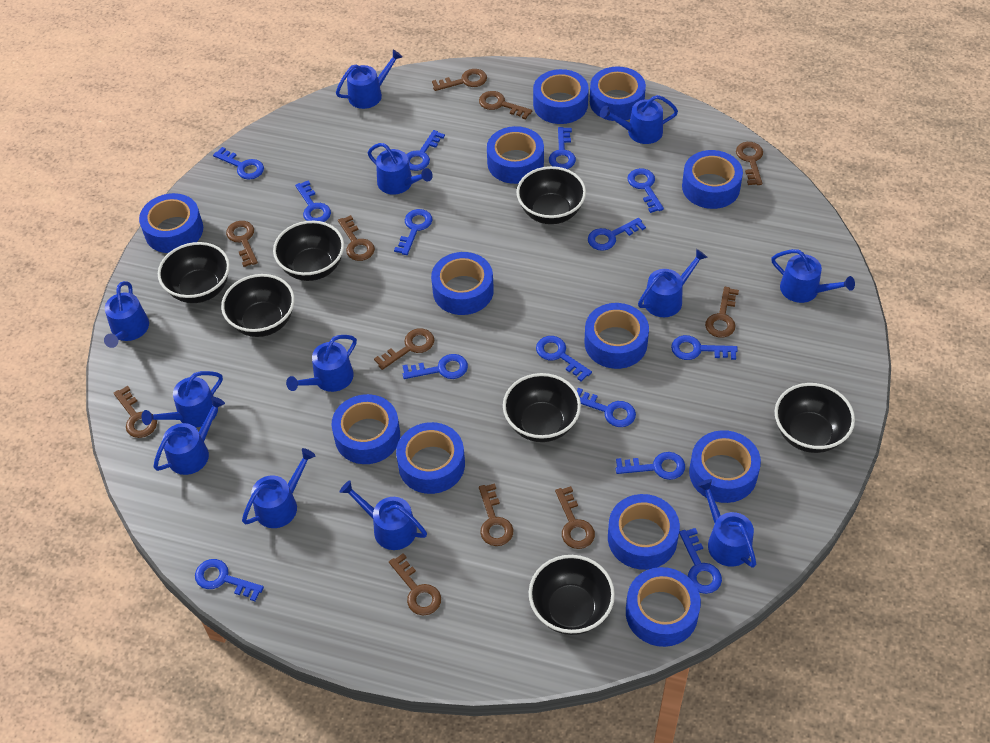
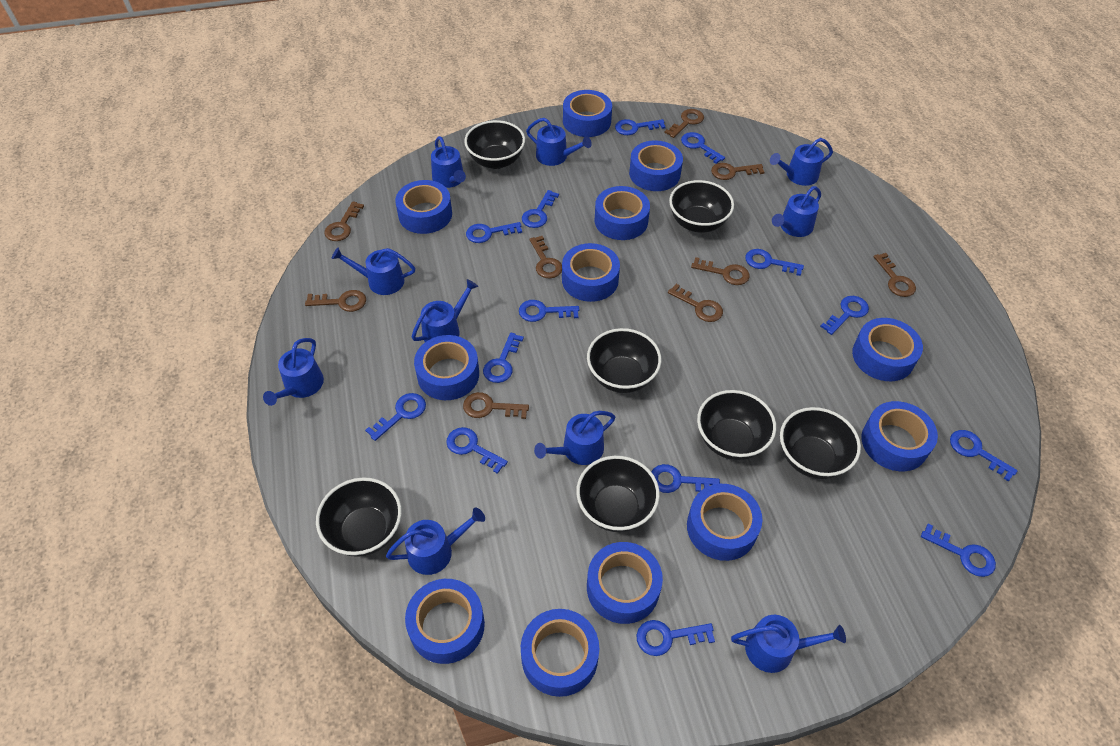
blue watering can: [104,281,149,348] [141,371,223,427] [153,397,225,475] [242,448,316,528] [286,335,357,392] [336,50,402,109] [339,480,427,550] [368,143,433,195] [600,95,678,144] [638,249,708,317] [697,479,756,568] [771,249,855,303] = 12 -> [263,338,324,406] [332,247,415,295] [386,508,485,575] [412,279,478,342] [431,136,466,188] [526,118,592,166] [534,411,616,465] [731,615,846,673] [770,138,833,186] [772,186,821,237] = 10
brown key: [114,386,157,438] [226,221,258,267] [338,215,375,261] [374,328,434,370] [389,553,441,615] [432,69,487,91] [479,91,532,120] [479,483,514,546] [555,486,595,549] [705,287,739,338] [736,142,763,185] = 11 -> [305,290,366,312] [324,201,364,241] [463,392,529,419] [530,236,562,278] [665,109,704,138] [668,284,723,322] [691,257,750,285] [711,163,764,180] [874,253,916,297] = 9

